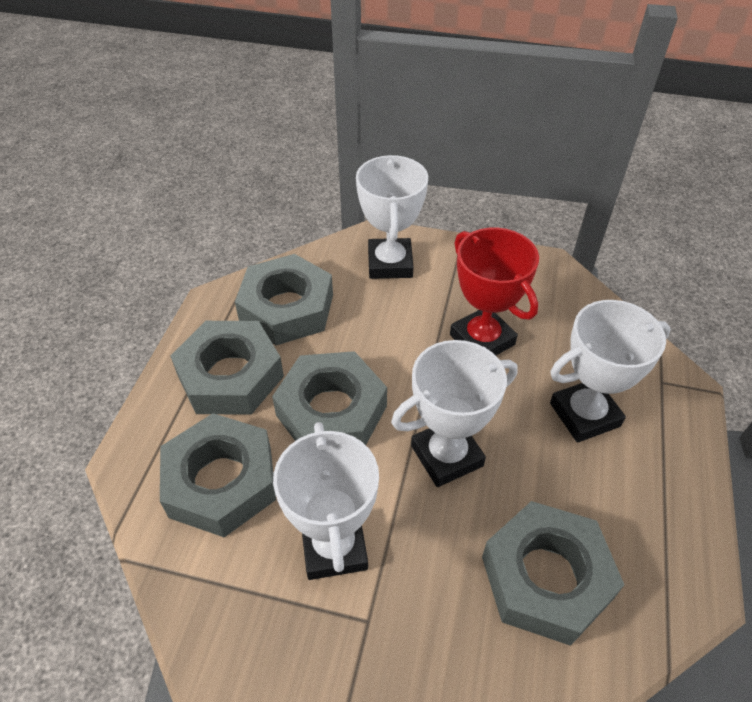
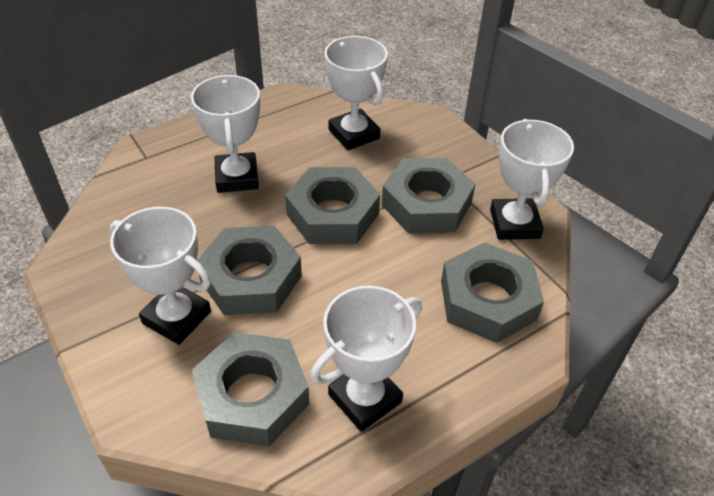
red trophy: [450,227,539,356] = 1 -> none = 0
white trophy: [273,422,379,580] [356,155,428,279] [391,340,518,487] [550,300,671,443] = 4 -> [110,207,211,345] [191,75,260,193] [311,286,422,432] [325,36,388,150] [490,119,574,240] = 5

